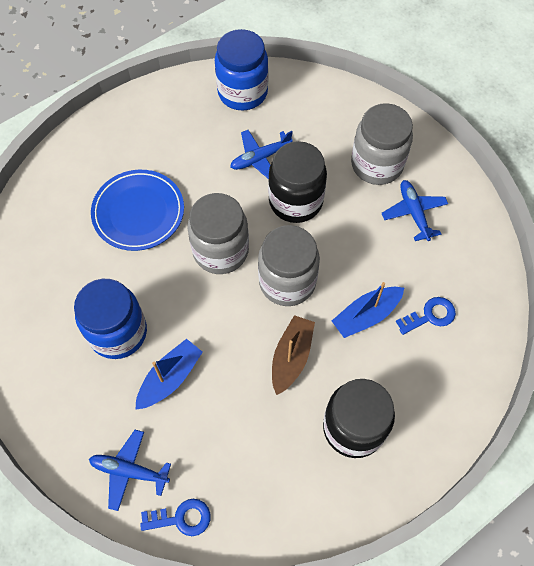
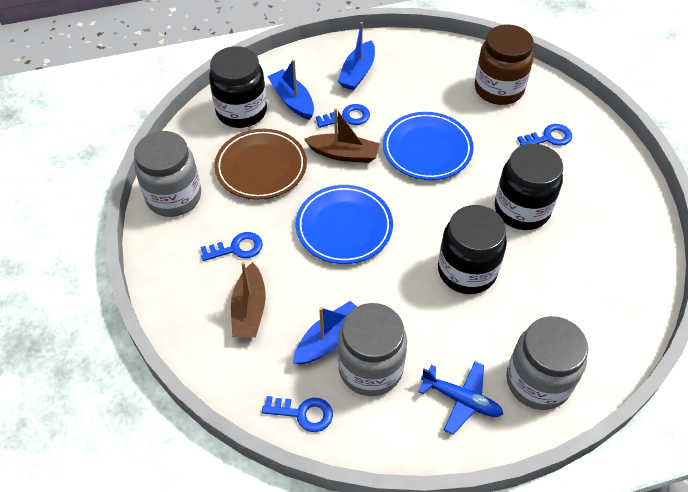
black jar: [268,141,327,223] [323,379,395,458] = 2 -> [209,46,267,128] [438,205,507,294] [495,144,563,230] = 3
blue boat: [135,339,203,410] [332,282,404,338] = 2 -> [267,59,314,120] [293,301,357,365] [338,22,375,90] = 3
blue jar: [74,279,147,359] [215,29,268,110] = 2 -> none = 0
blue key: [140,499,211,536] [396,297,456,335] = 2 -> [201,232,263,261] [262,396,333,432] [316,104,370,128] [517,124,572,146] = 4
blue plane: [89,430,171,511] [230,130,293,179] [382,180,448,241] = 3 -> [418,362,503,435] = 1
blue plate: [91,170,184,251] = 1 -> [296,185,393,264] [383,112,474,180] = 2
brown boat: [272,315,315,395] = 1 -> [231,262,266,337] [304,108,380,163] = 2
brown jar: none = 0 -> [475,25,534,105] = 1
brown plate: none = 0 -> [214,129,307,200] = 1

